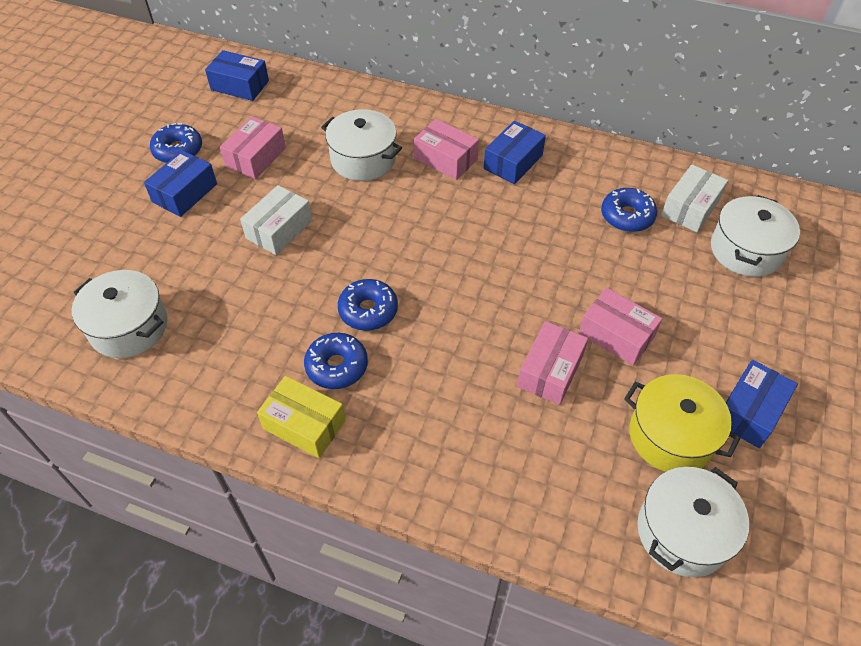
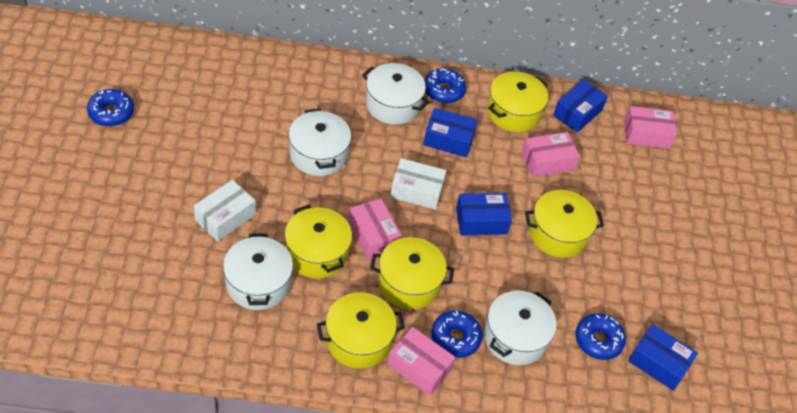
yellow box: [257,376,346,458] = 1 -> none = 0
yellow pot: [624,374,741,472] = 1 -> [285,205,352,278] [317,292,405,369] [370,237,454,309] [487,71,548,132] [525,190,604,258] = 5

